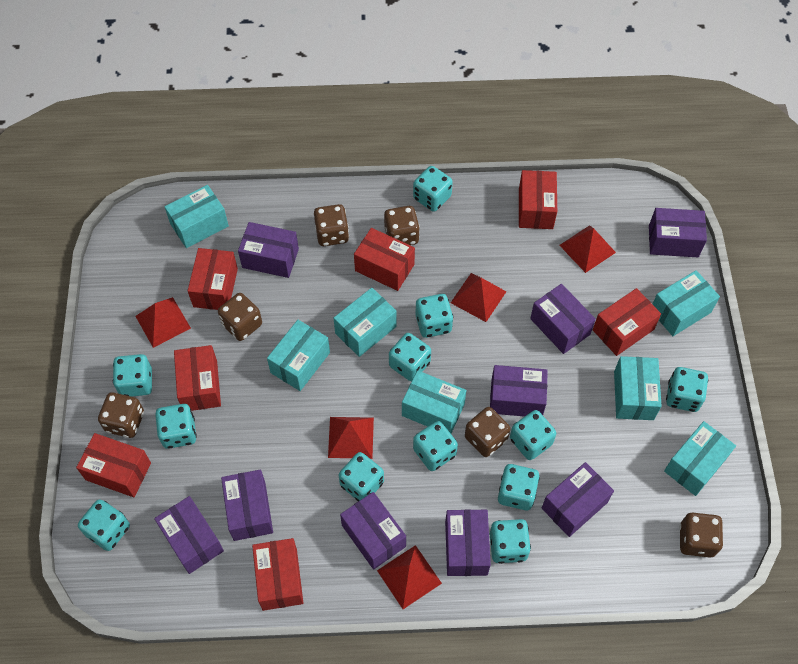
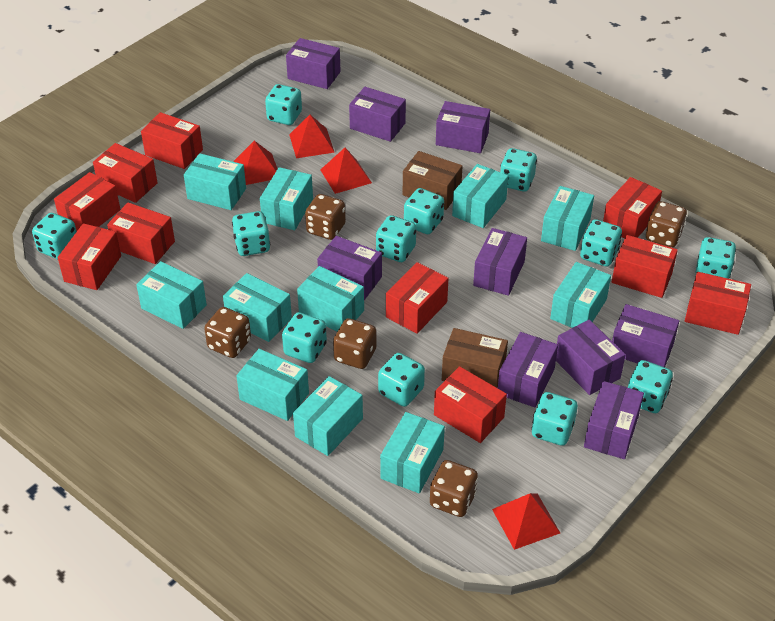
brown box: none = 0 -> [403,151,463,210] [442,328,508,388] = 2
brown dice: [98,392,144,438] [218,293,262,341] [314,204,349,246] [384,206,420,245] [465,407,510,457] [679,512,723,558] = 6 -> [204,307,251,358] [305,194,346,240] [333,318,377,369] [430,460,478,517] [646,201,687,247] = 5
red box: [76,433,151,497] [174,345,221,411] [188,248,238,310] [252,538,303,611] [354,228,415,291] [519,170,557,229] [593,288,661,356] = 7 -> [54,172,121,231] [58,223,121,290] [93,143,158,203] [107,202,175,264] [141,112,203,169] [386,262,449,334] [434,366,507,443] [603,177,662,238] [612,235,678,298] [685,272,751,335] = 10
red pyramid: [135,297,191,348] [328,417,374,459] [377,545,442,609] [451,273,506,322] [559,225,616,273] = 5 -> [234,141,277,185] [289,115,335,158] [320,148,372,194] [492,493,560,550] = 4
turquoise box: [165,185,229,248] [267,320,330,391] [333,288,397,357] [402,370,467,433] [614,356,662,420] [652,270,720,336] [664,421,736,496] = 7 -> [136,261,207,329] [184,153,246,210] [223,273,292,342] [236,349,309,421] [260,167,313,230] [293,376,363,456] [297,266,364,332] [380,412,445,493] [452,164,508,228] [541,186,594,251] [550,262,611,328] = 11

